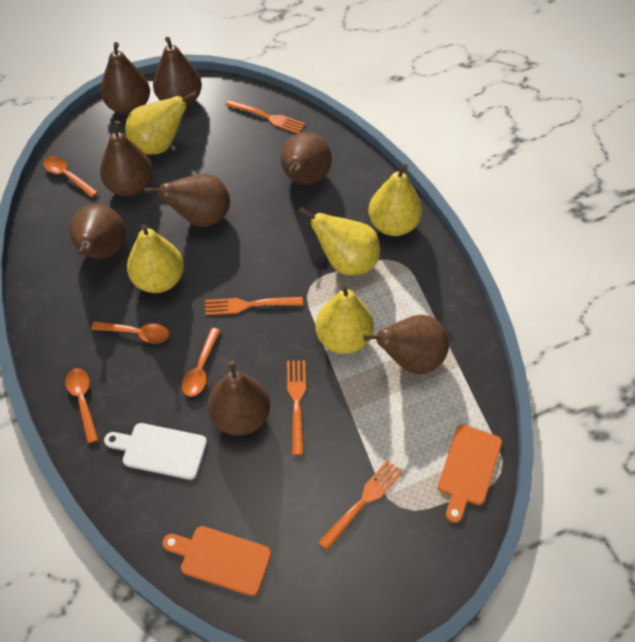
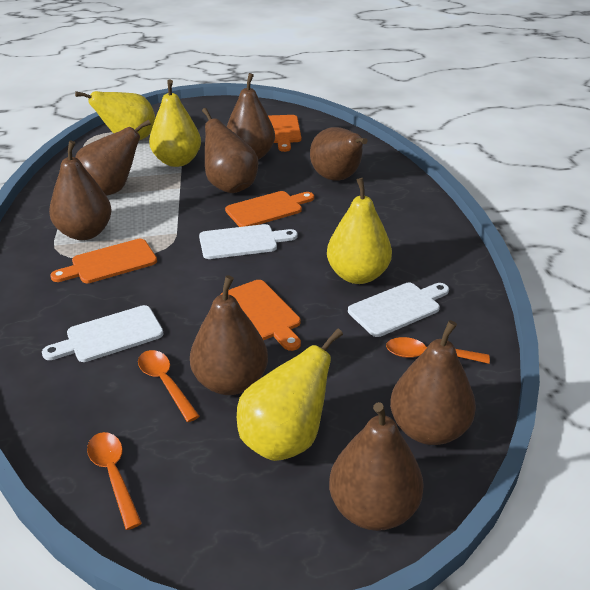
orange cutting board: [162,526,272,596] [438,424,502,523] = 2 -> [50,239,157,283] [220,280,301,351] [225,191,314,227] [268,115,301,152] = 4
orange fork: [205,297,303,315] [226,100,305,134] [287,360,306,455] [318,460,403,551] = 4 -> none = 0
orange spoon: [43,156,98,197] [65,368,98,443] [91,321,169,343] [182,328,221,396] = 4 -> [87,432,142,530] [138,350,200,422] [386,337,490,364] = 3
white cutting board: [104,423,207,480] = 1 -> [42,305,164,362] [199,224,298,259] [348,283,449,337] = 3
yellow pear: [125,92,197,155] [127,224,184,293] [298,207,380,275] [315,285,374,354] [368,164,422,236] = 5 -> [75,91,155,140] [149,79,201,167] [237,328,343,461] [327,178,392,284] = 4

